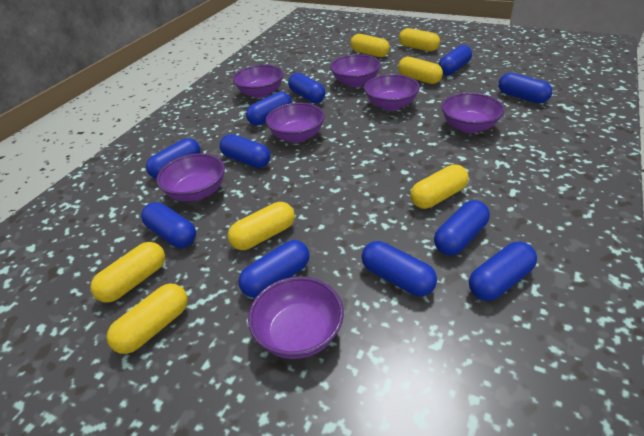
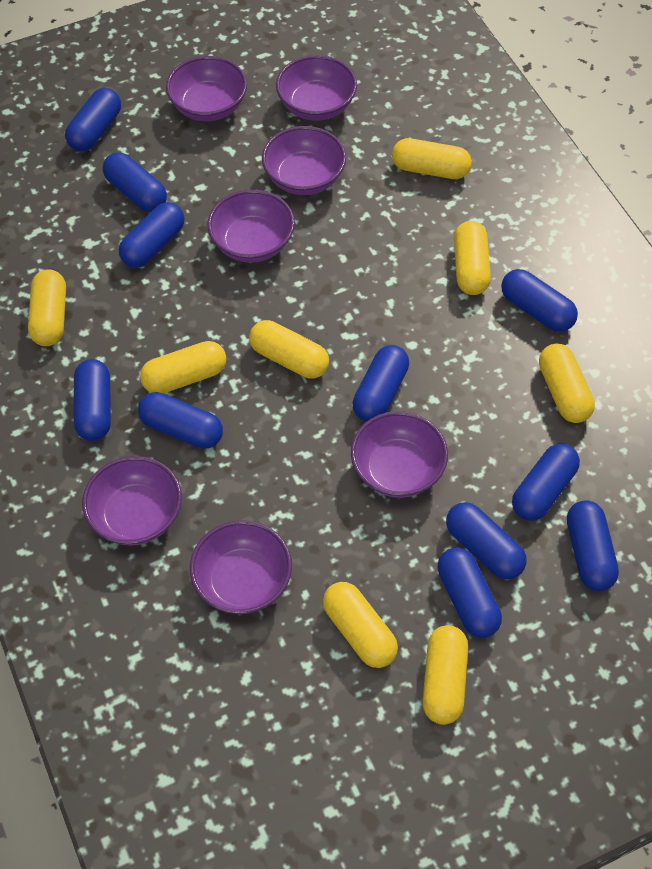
yellow capsule: [90,242,165,303] [107,283,188,354] [228,202,295,250] [350,34,390,57] [398,57,443,84] [399,28,440,51] [410,165,469,209] = 7 -> [28,269,66,346] [140,341,226,394] [249,320,329,379] [323,582,398,668] [392,138,472,179] [423,625,468,725] [454,221,491,295] [539,343,595,423] = 8

